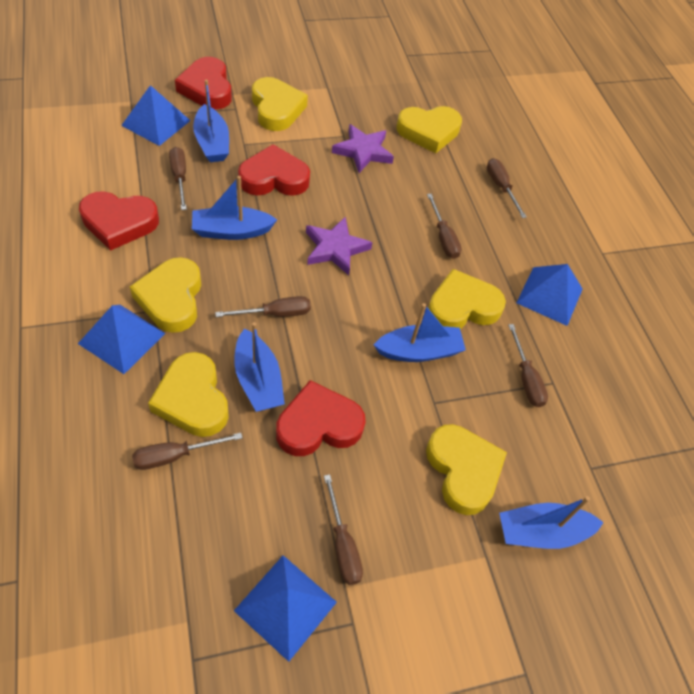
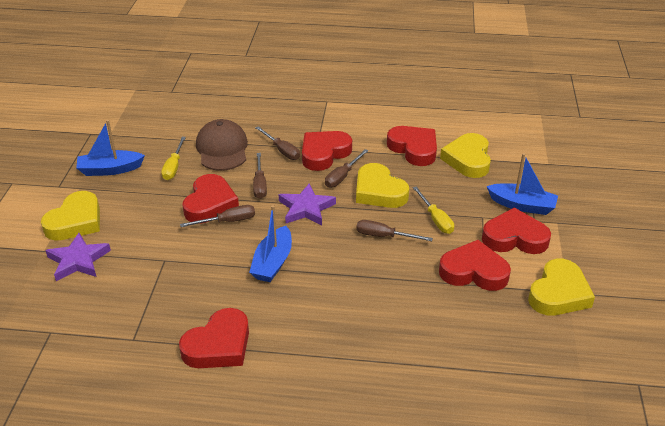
blue boat: [192,176,277,240] [193,80,229,162] [234,322,285,412] [374,303,466,362] [499,496,604,549] = 5 -> [76,120,145,176] [249,205,292,282] [487,153,558,215] = 3
blue pyramid: [78,305,165,374] [121,85,191,146] [234,555,337,662] [517,264,583,326] = 4 -> none = 0
brown cap: none = 0 -> [196,119,248,171] = 1
brown screwdriver: [132,433,242,470] [169,147,187,210] [215,296,311,317] [324,474,363,585] [427,194,462,259] [487,158,527,218] [508,324,548,407] = 7 -> [180,205,255,227] [253,153,267,199] [255,126,300,160] [325,149,369,188] [356,220,433,241] = 5
red heart: [79,191,159,251] [175,57,232,110] [238,144,310,196] [276,380,366,456] = 4 -> [179,308,249,368] [182,174,239,223] [302,131,352,171] [387,126,437,166] [439,240,511,291] [482,208,551,254] = 6
yellow heart: [130,257,201,333] [148,352,229,437] [252,77,308,131] [397,106,462,153] [426,424,507,515] [428,269,506,329] = 6 -> [41,191,100,241] [356,163,409,208] [440,133,491,178] [528,259,595,316] = 4
yellow screwdriver: none = 0 -> [161,137,186,180] [413,187,454,234] = 2

